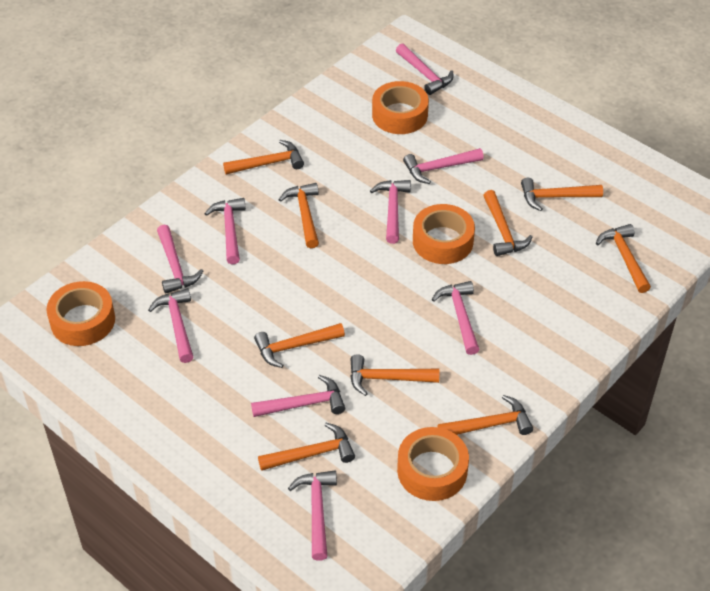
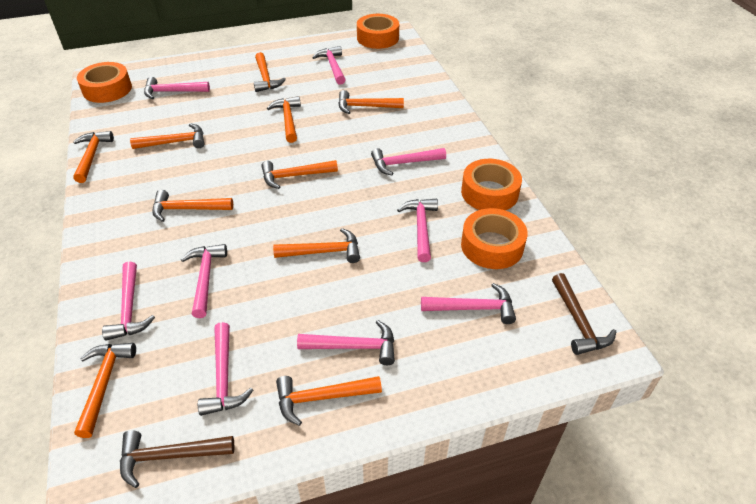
brown hammer: none = 0 -> [120,430,234,488] [552,273,616,355] = 2
orange hammer: [223,140,304,175] [254,323,345,368] [258,423,355,471] [278,183,319,248] [350,354,439,396] [437,395,533,435] [483,190,533,256] [521,178,603,211] [596,224,651,293] = 9 -> [73,131,114,183] [74,343,136,438] [130,123,204,149] [152,190,233,222] [254,52,286,92] [261,160,338,189] [267,96,301,143] [273,228,360,263] [276,376,382,426] [339,90,404,114] = 10

